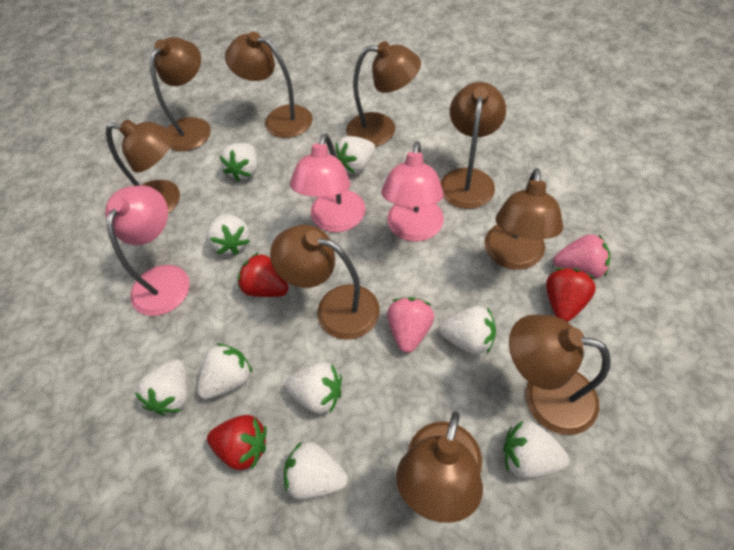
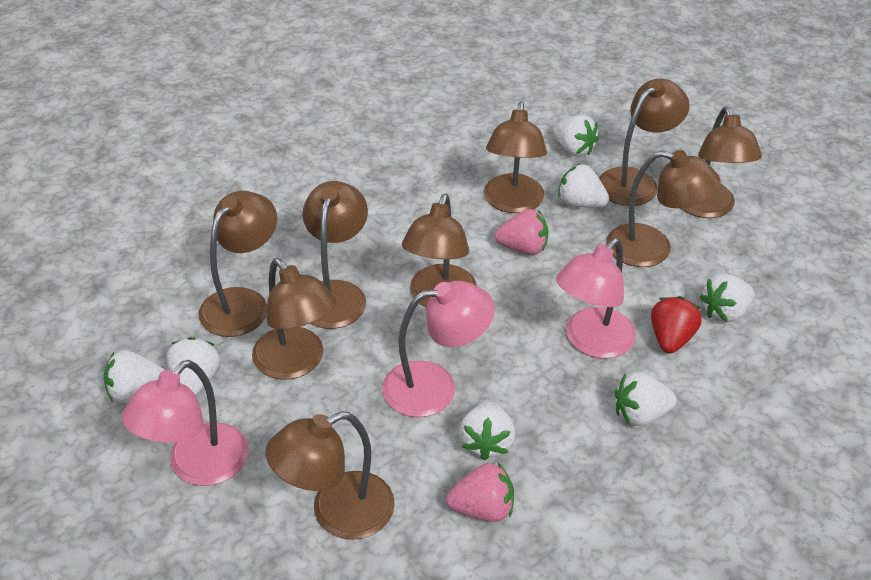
red strawberry: [207,415,267,470] [237,253,289,297] [546,268,596,322] = 3 -> [651,296,702,354] = 1
white strawberry: [135,359,189,416] [197,343,253,399] [207,214,250,255] [219,143,258,182] [284,442,348,500] [285,362,342,414] [335,136,375,174] [439,306,496,354] [503,421,569,479] = 9 -> [103,351,165,404] [167,337,220,396] [460,402,515,460] [553,115,599,156] [558,163,609,207] [615,372,677,426] [699,274,754,323] = 7

